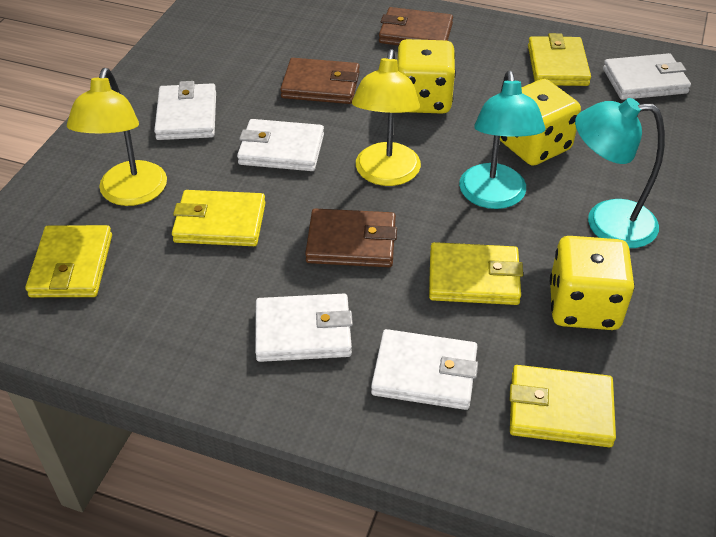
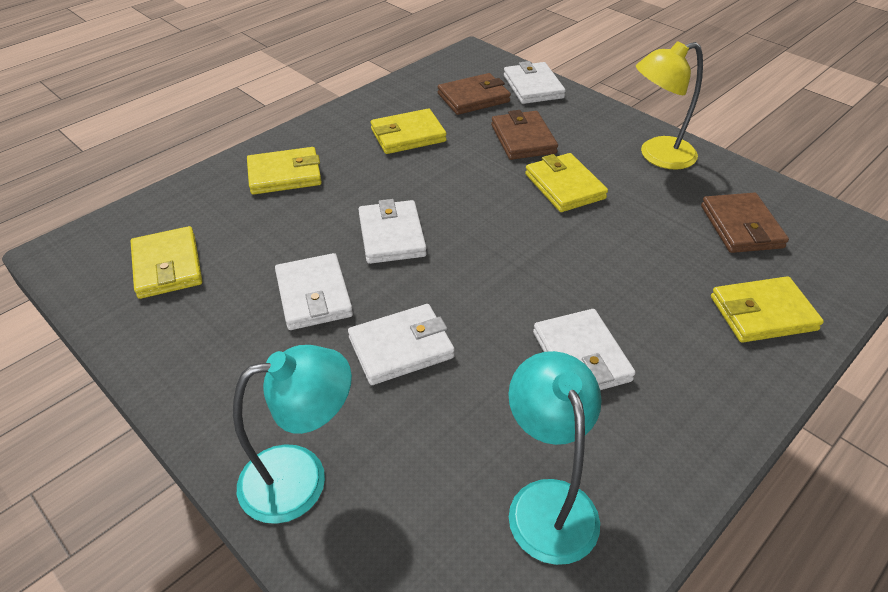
yellow dice: [397,39,456,114] [500,79,581,166] [550,236,635,330] = 3 -> none = 0
yellow lamp: [67,68,167,206] [352,49,421,186] = 2 -> [636,41,703,170] = 1

